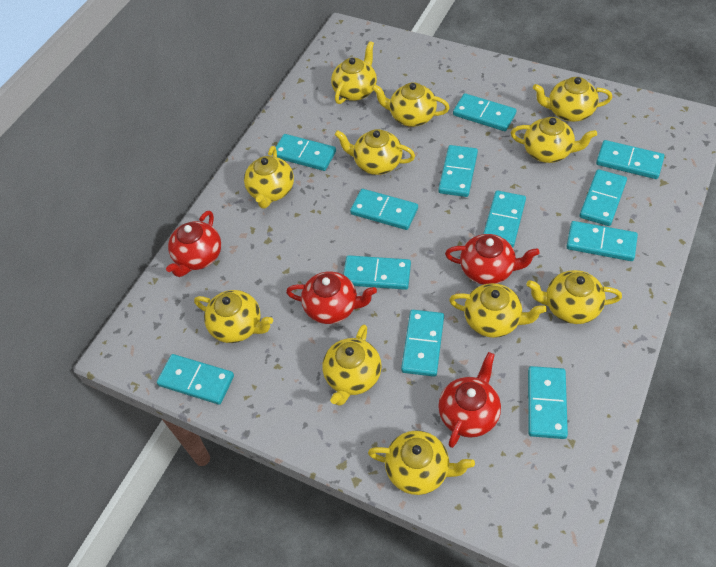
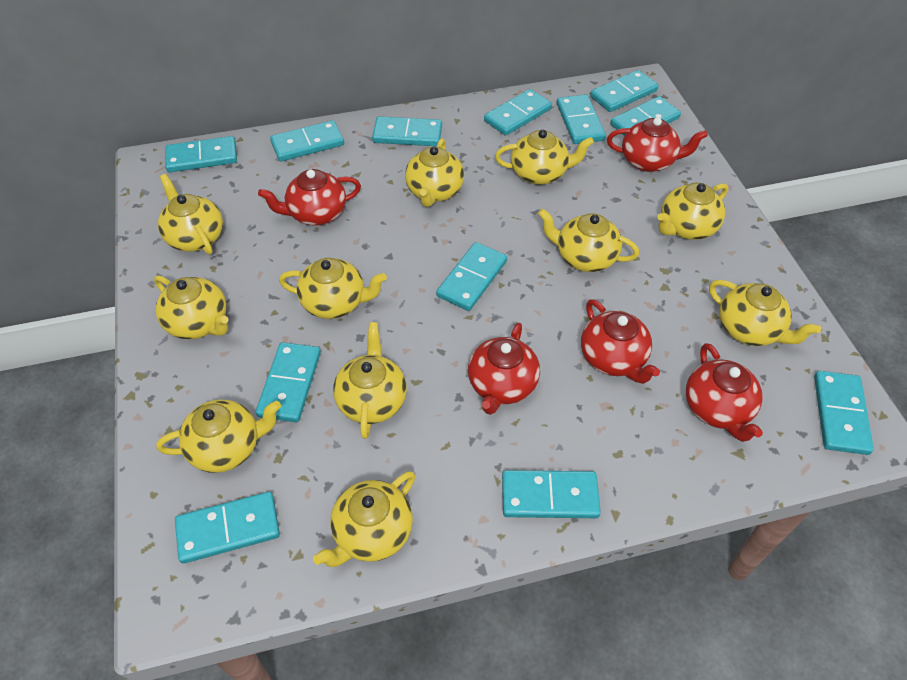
red teapot: [166,211,221,277] [286,271,377,324] [438,352,501,448] [445,234,540,285] = 4 -> [258,169,361,225] [468,323,540,415] [581,299,660,384] [607,117,708,172] [686,343,763,442] = 5

